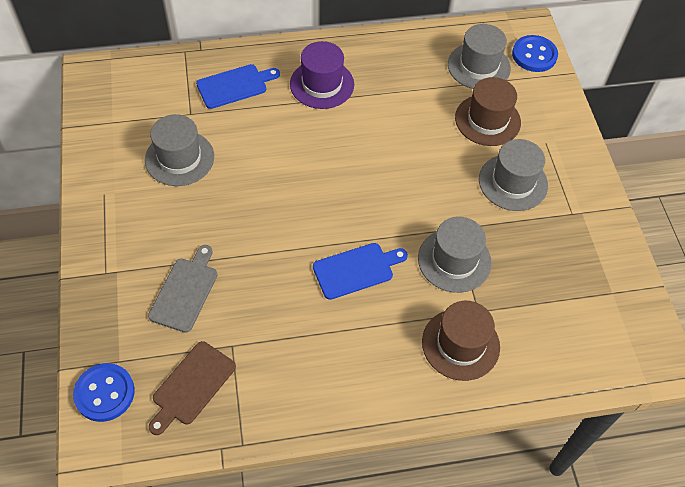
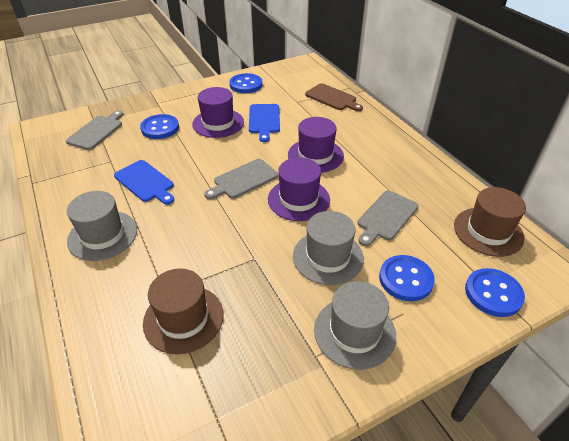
blue button: [73,363,135,422] [512,35,558,72] = 2 -> [140,114,179,139] [229,73,262,93] [379,255,435,301] [465,268,525,317] = 4
grey cutting board: [148,245,218,333] = 1 -> [66,110,123,150] [204,159,278,199] [357,190,419,246] = 3
grey hat: [145,114,214,186] [418,217,492,293] [448,24,511,89] [479,139,548,211] = 4 -> [67,191,137,261] [293,211,364,285] [314,281,396,370] = 3
purple hat: [290,41,354,109] = 1 -> [192,87,244,138] [268,157,330,221] [288,117,344,173] = 3

